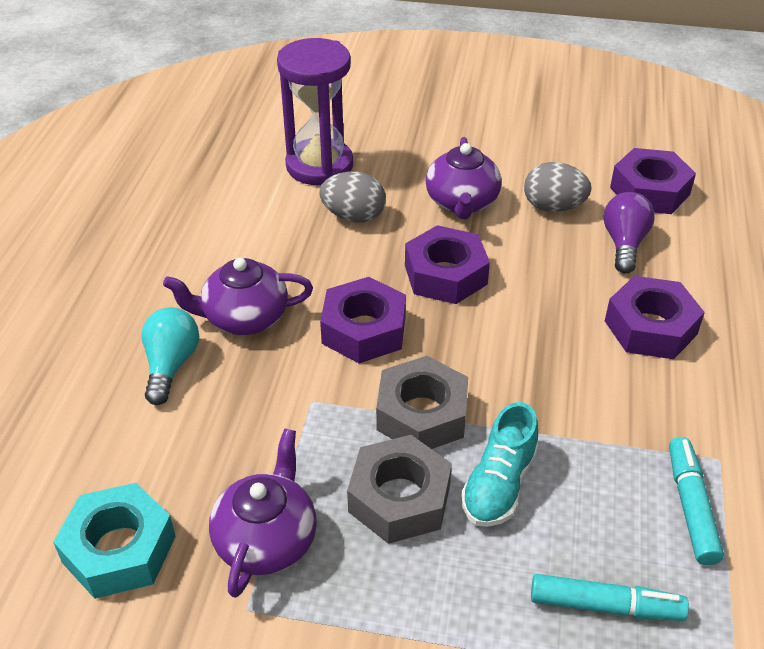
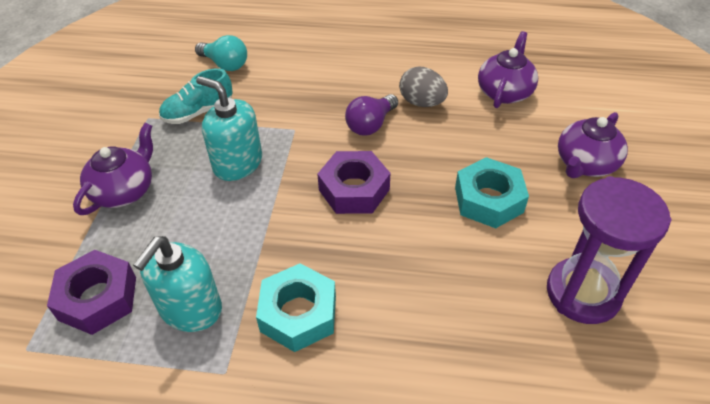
grey egg: [319,172,386,223] [524,162,592,212] = 2 -> [399,67,448,107] = 1
grey nut: [347,435,452,544] [376,356,468,449] = 2 -> none = 0
purple nut: [320,277,406,363] [405,225,490,304] [605,276,705,359] [610,148,696,214] = 4 -> [47,250,136,335] [317,151,390,214] = 2
turquoise marker: [531,574,689,621] [669,437,724,565] = 2 -> none = 0
turquoise nut: [53,483,176,599] = 1 -> [256,263,336,352] [455,157,529,228] = 2
turquoise soap dispenser: none = 0 -> [133,236,222,332] [196,76,262,181] = 2

